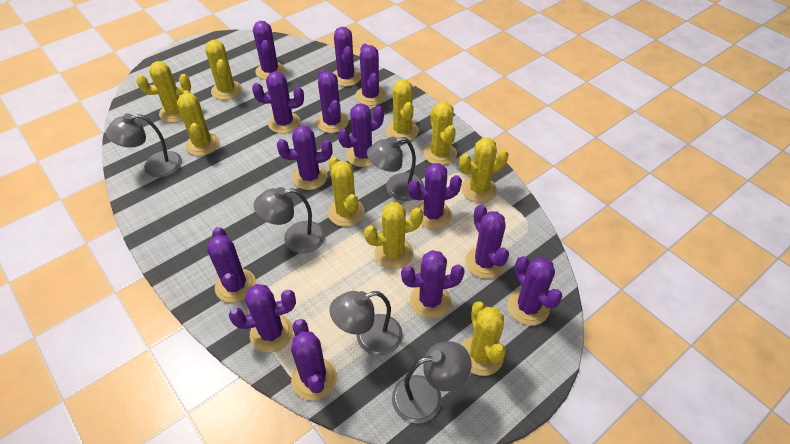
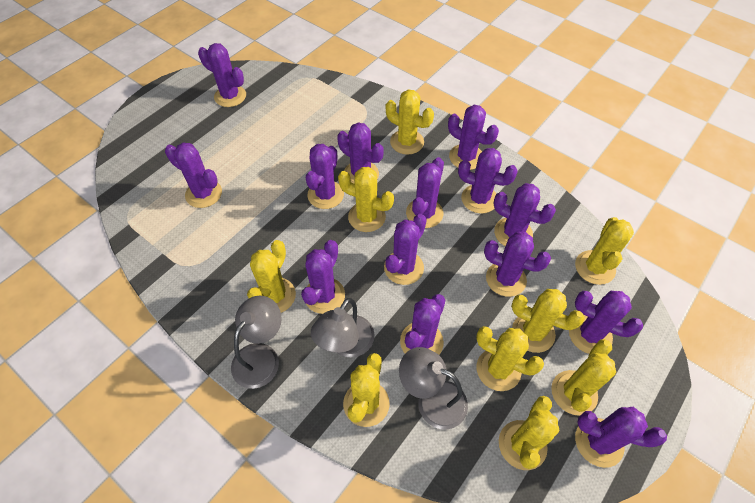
grey lamp: [106,113,182,177] [254,187,325,253] [329,291,403,356] [367,137,424,201] [392,341,472,423] = 5 -> [231,296,282,389] [311,298,375,358] [399,347,468,430] = 3

